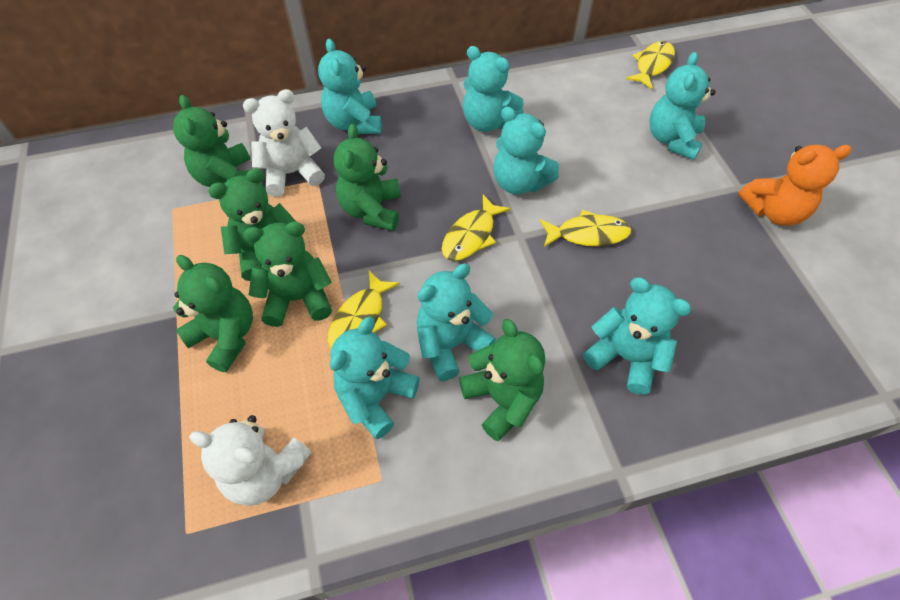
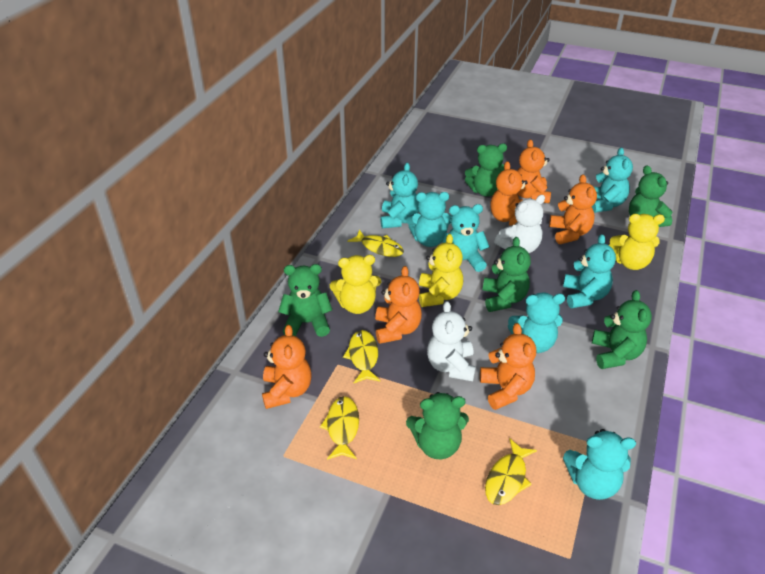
orange teddy bear: [739,145,852,226] = 1 -> [262,325,312,409] [375,266,422,344] [480,323,536,410] [490,161,528,226] [517,139,551,203] [549,174,597,244] = 6
yellow teddy bear: none = 0 -> [330,255,381,314] [419,234,463,307] [609,214,665,270] = 3

